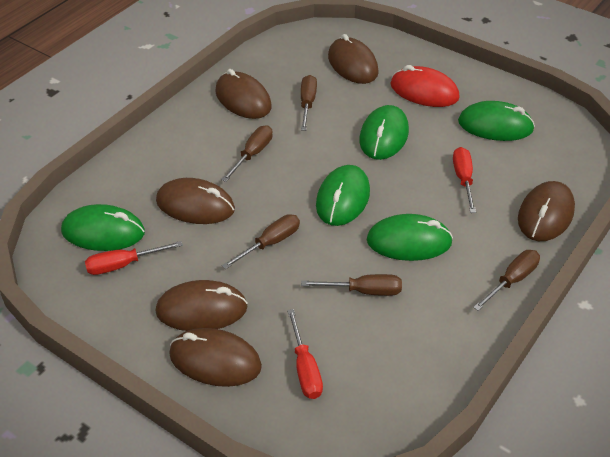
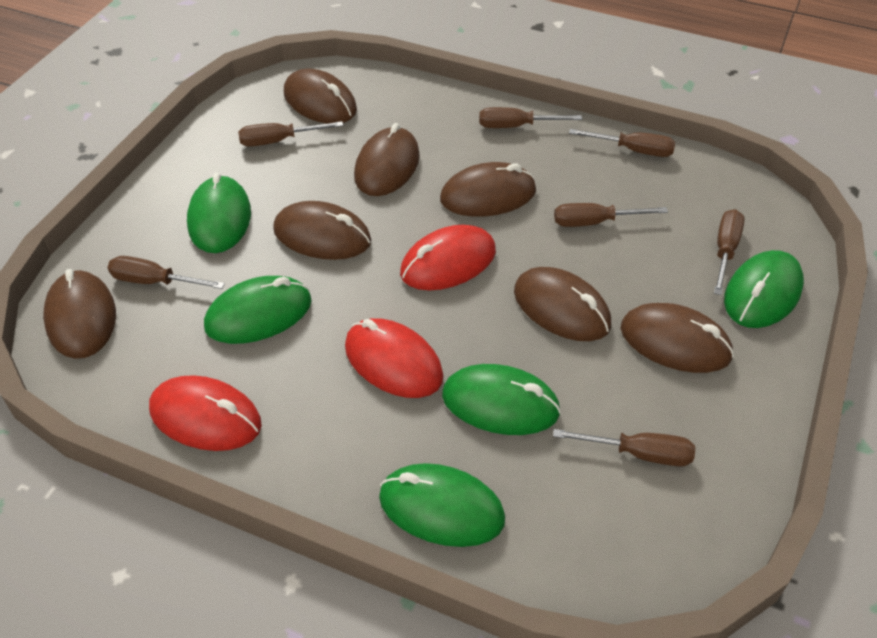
brown mouse: [155,280,248,331] [156,178,235,224] [169,328,262,387] [215,69,272,119] [328,34,379,84] [518,181,575,241] = 6 -> [43,269,116,359] [273,201,371,260] [284,68,357,124] [354,123,420,196] [440,162,536,217] [514,267,611,341] [620,303,734,373] = 7
brown screwdriver: [222,125,273,182] [222,214,300,269] [301,75,317,131] [301,274,402,296] [473,250,540,311] = 5 -> [108,256,225,289] [238,121,343,146] [479,107,582,128] [553,429,695,466] [554,203,668,227] [569,129,675,157] [714,209,745,295] = 7
red mouse: [390,65,460,107] = 1 -> [149,375,262,451] [345,318,443,398] [400,225,496,290] = 3
red screwdriver: [85,241,183,275] [287,309,323,399] [453,147,476,213] = 3 -> none = 0

